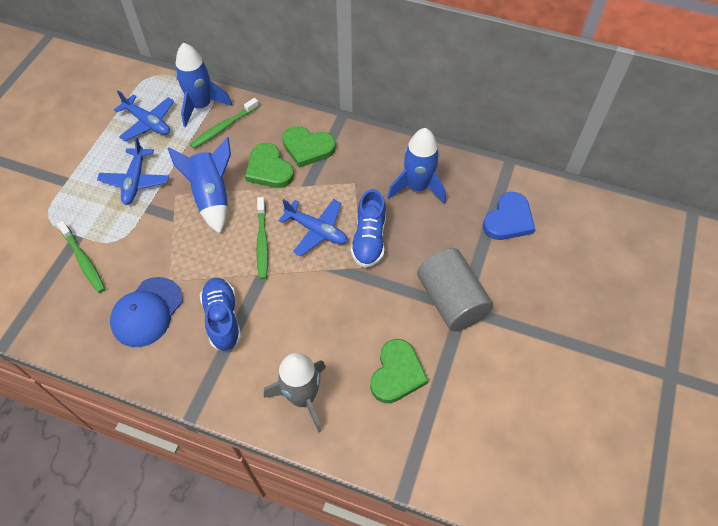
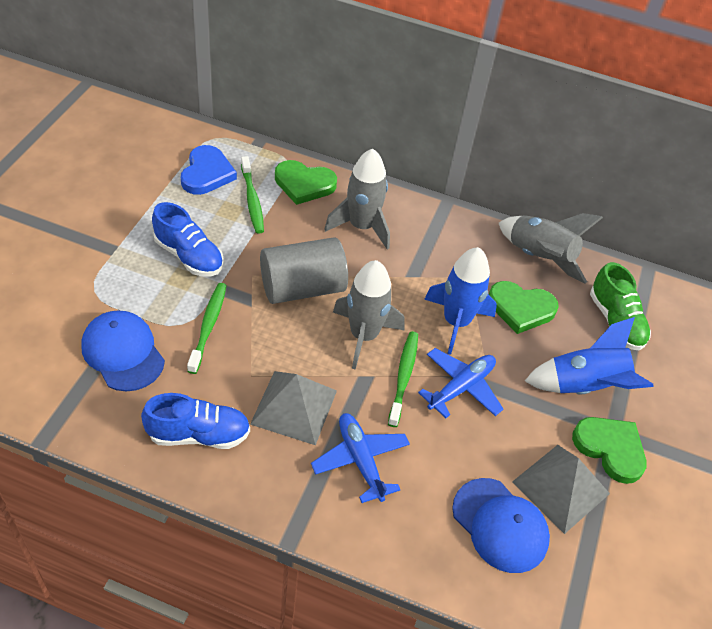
blue cap: [110,277,183,347] = 1 -> [81,310,165,391] [452,478,550,573] = 2
blue plane: [97,137,169,205] [114,91,174,141] [278,199,348,256] = 3 -> [311,413,410,503] [418,348,503,418] = 2
blue rocket: [167,137,231,234] [175,43,232,127] [388,128,446,204] = 3 -> [424,247,497,355] [525,317,654,395] = 2
green shoe: none = 0 -> [590,262,651,350] = 1
grey pyramid: none = 0 -> [250,371,337,445] [512,445,610,534] = 2
grey rocket: [264,353,326,433] = 1 -> [324,148,390,249] [333,260,405,370] [499,213,603,284] = 3

